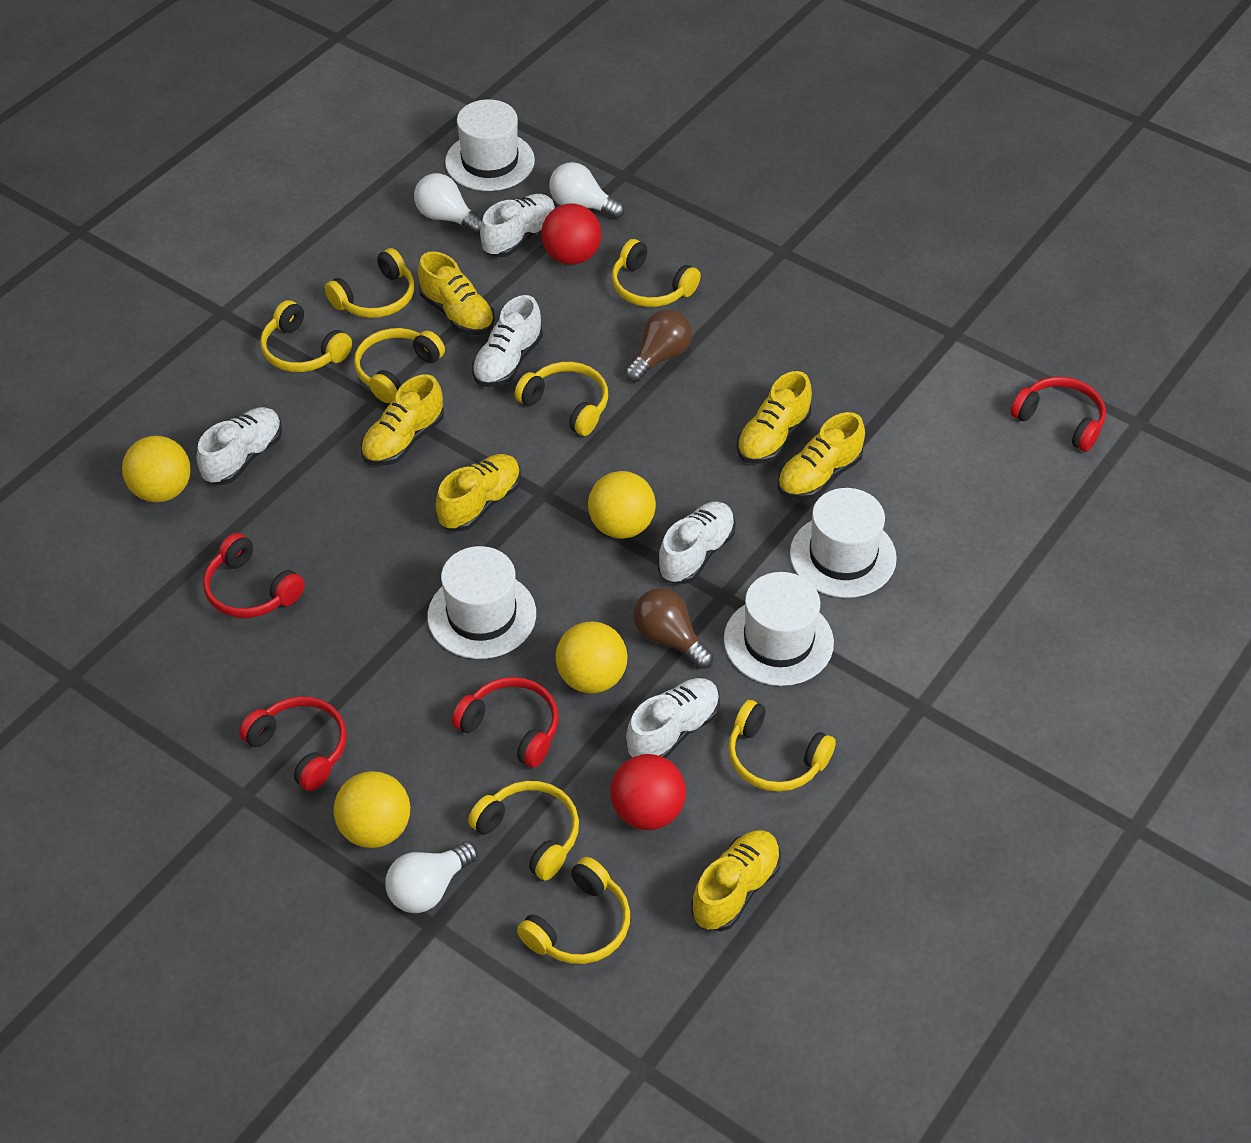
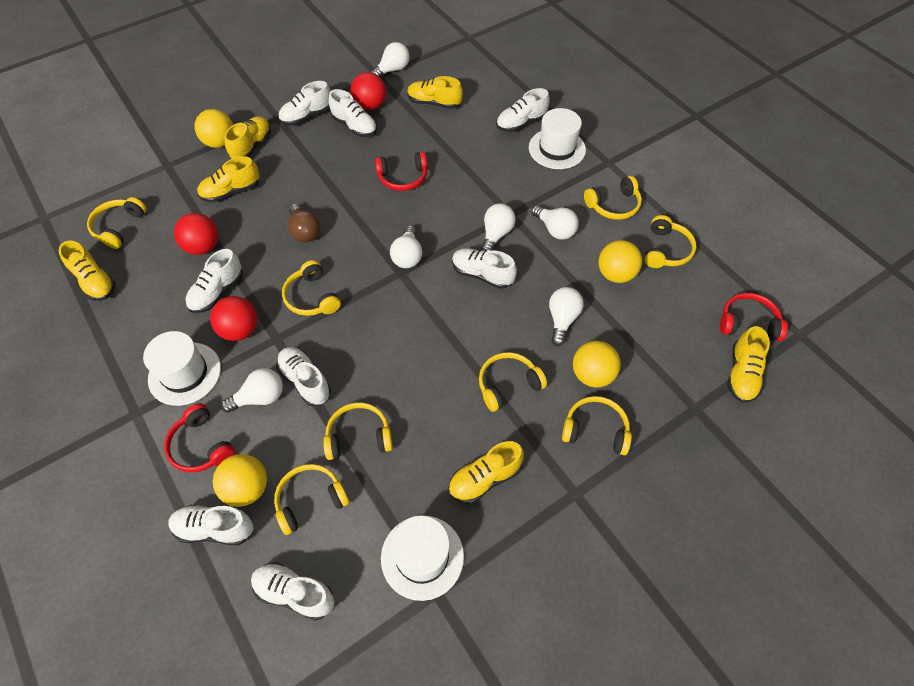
brown light bulb: [625,309,692,382] [633,588,713,669] = 2 -> [288,204,321,242] = 1
red ball: [541,204,601,264] [610,754,686,830] = 2 -> [174,213,218,255] [210,296,258,341] [351,72,386,110] = 3
red headphones: [203,533,305,618] [239,696,347,791] [452,677,559,768] [1011,377,1106,452] = 4 -> [164,403,235,472] [375,152,427,191] [720,293,788,341] = 3
white hat: [427,546,536,659] [445,99,535,191] [724,572,834,686] [790,488,897,598] = 4 -> [143,331,221,406] [381,515,464,601] [529,108,586,169] = 3
white light bulb: [385,841,478,913] [414,173,483,235] [549,162,624,219] = 3 -> [221,368,283,413] [370,42,409,77] [390,225,422,268] [481,203,516,251] [532,205,579,240] [549,287,584,346] = 6
white shoe: [196,407,282,485] [472,295,543,387] [480,194,556,257] [626,678,720,758] [658,502,736,584] = 5 -> [168,505,254,545] [185,249,243,313] [251,562,334,621] [276,347,331,406] [278,81,331,125] [328,89,377,137] [452,248,517,289] [496,88,550,132] = 8

